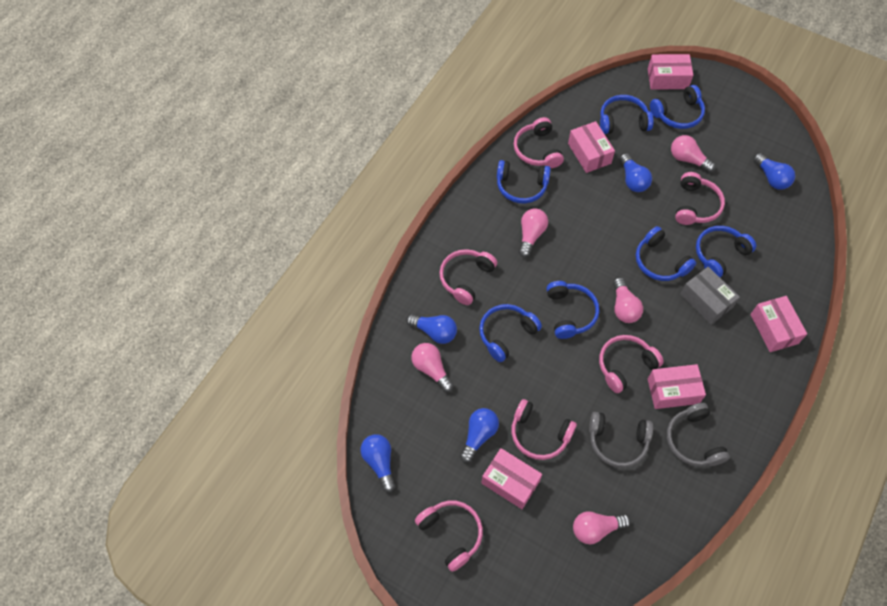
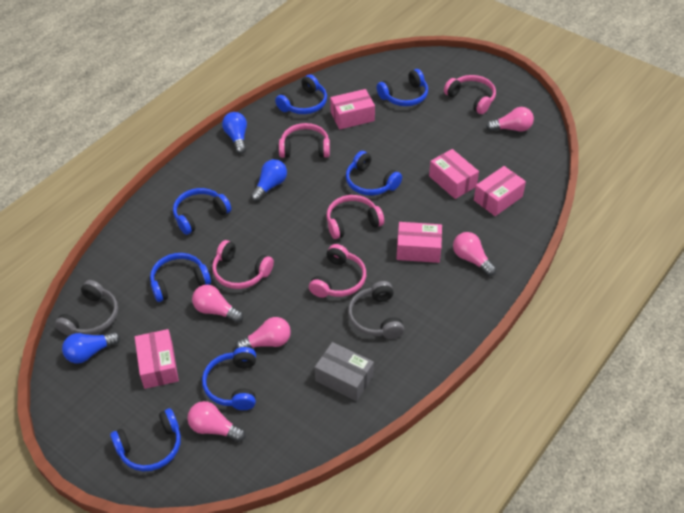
blue light bulb: [361,434,395,492] [406,314,457,344] [460,408,499,463] [620,153,652,192] [753,153,795,190] = 5 -> [62,332,120,364] [222,112,247,154] [251,159,287,202] = 3
pink headphones: [415,500,483,572] [439,249,497,305] [511,399,577,460] [514,117,564,168] [599,335,664,393] [675,172,725,225] = 6 -> [212,240,274,289] [279,123,330,158] [309,244,366,298] [326,195,384,239] [444,75,496,114] = 5

